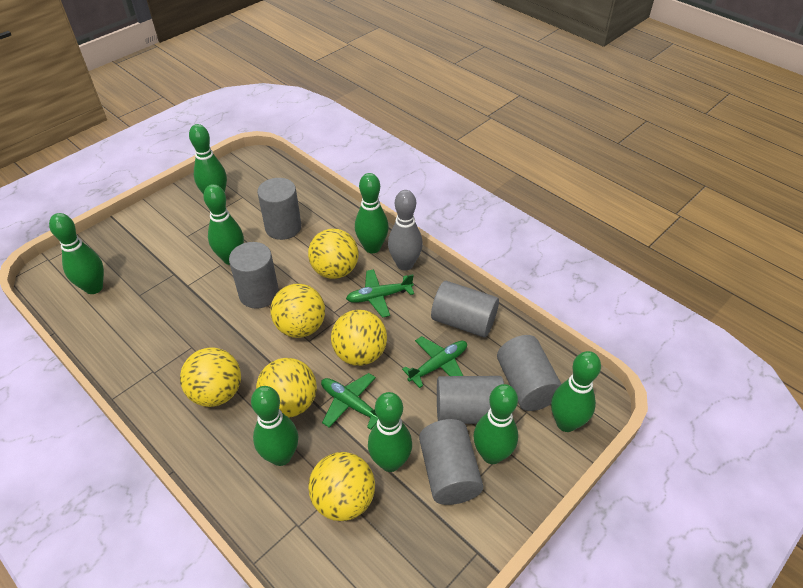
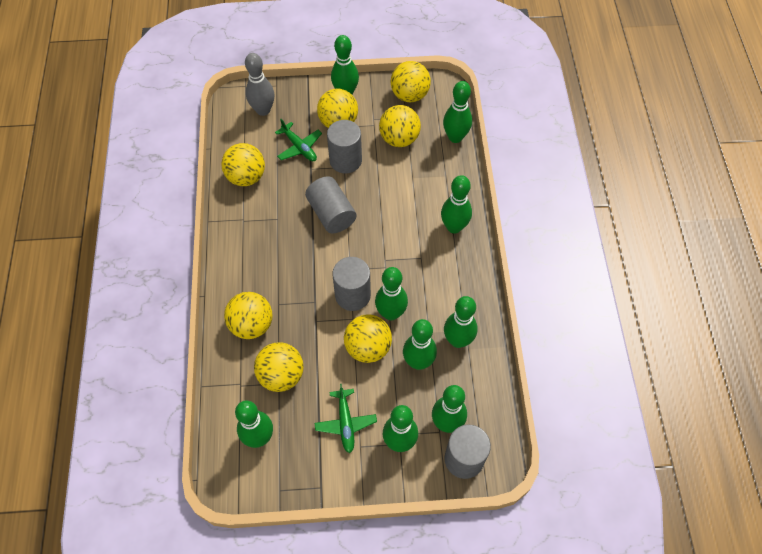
green bowling pin: [49,213,104,294] [189,124,227,194] [203,184,244,265] [251,386,298,466] [355,173,389,253] [368,392,412,472] [473,384,518,464] [551,351,601,432] = 8 -> [235,400,273,448] [331,35,359,94] [375,267,408,320] [383,405,418,452] [403,319,437,370] [432,385,467,433] [441,175,472,233] [443,81,472,143] [444,296,478,348] = 9
green plane: [321,373,378,430] [346,269,414,318] [402,336,467,388] = 3 -> [275,119,322,161] [314,384,377,453] = 2
grey cylinder: [229,242,279,309] [257,178,301,240] [419,419,483,505] [431,281,499,338] [437,376,504,424] [497,335,561,411] = 6 -> [305,176,356,233] [327,120,362,173] [333,257,371,311] [445,424,491,479] = 4
yellow ball: [180,347,241,407] [256,358,317,418] [270,283,325,338] [308,229,359,279] [308,452,375,521] [331,310,387,366] = 6 -> [221,143,265,186] [224,292,272,339] [254,342,303,392] [317,89,358,128] [344,314,392,363] [379,105,421,147] [390,61,431,102] = 7

